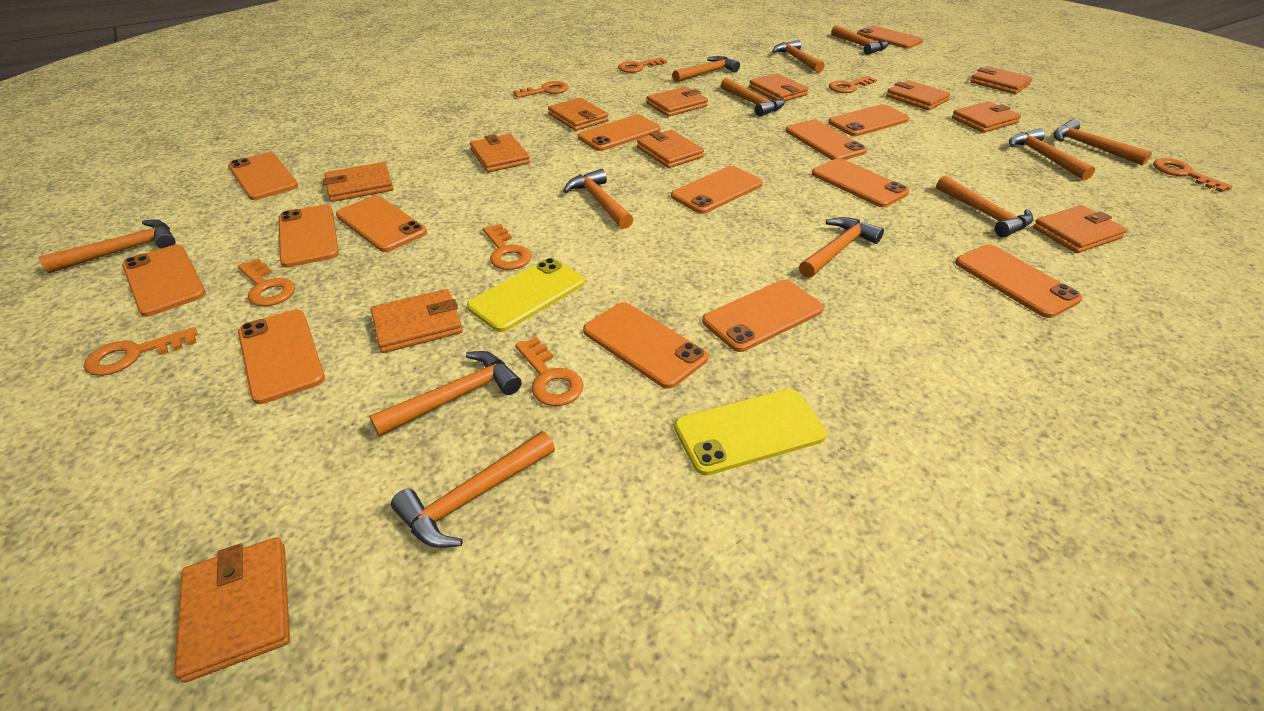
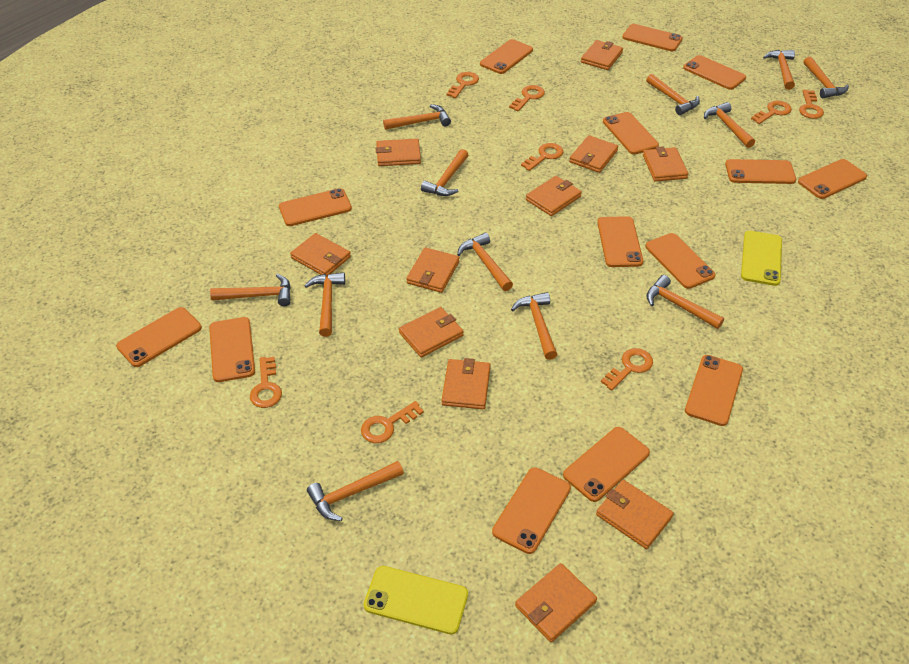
orange wallet: [174,537,290,683] [323,162,394,202] [371,289,463,353] [470,134,530,172] [548,98,609,131] [637,130,704,168] [647,87,708,116] [749,73,808,101] [886,80,950,110] [952,101,1021,133] [970,66,1032,94] [1033,205,1127,253] = 12 -> [290,233,351,277] [376,139,421,166] [399,307,464,357] [406,247,459,293] [442,358,490,409] [515,563,597,642] [526,176,582,216] [569,135,618,173] [581,40,623,70] [596,480,674,549] [643,146,689,182] = 11

